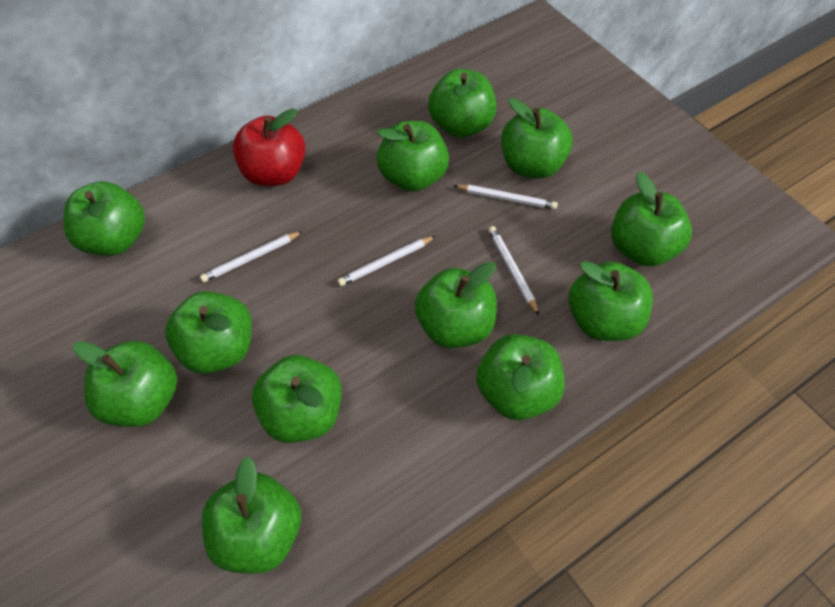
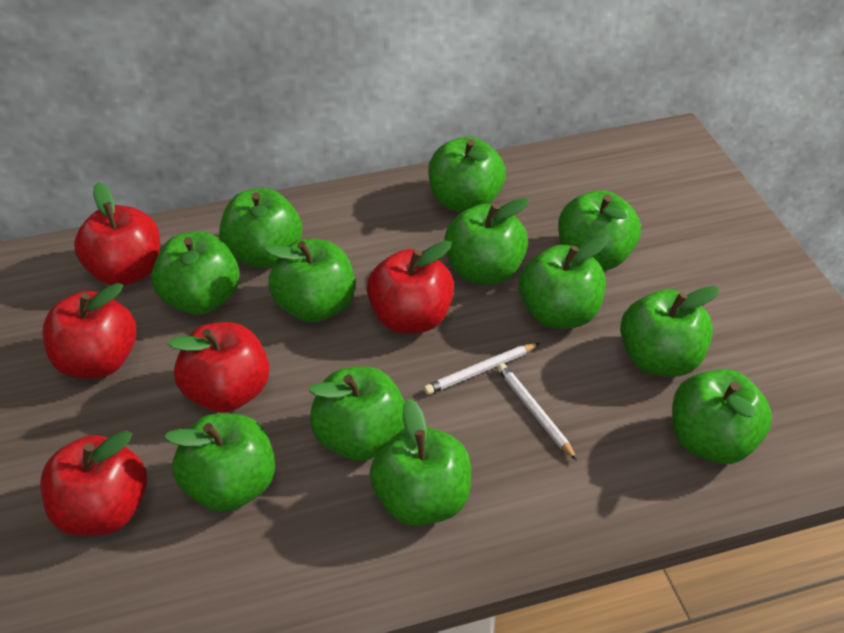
red apple: [233,108,306,186] = 1 -> [40,431,147,536] [43,283,137,379] [74,182,160,286] [167,322,269,413] [367,240,454,334] = 5
white pencil: [200,231,303,282] [337,236,436,286] [453,185,558,210] [488,226,539,315] = 4 -> [424,343,540,395] [497,363,577,460] = 2

